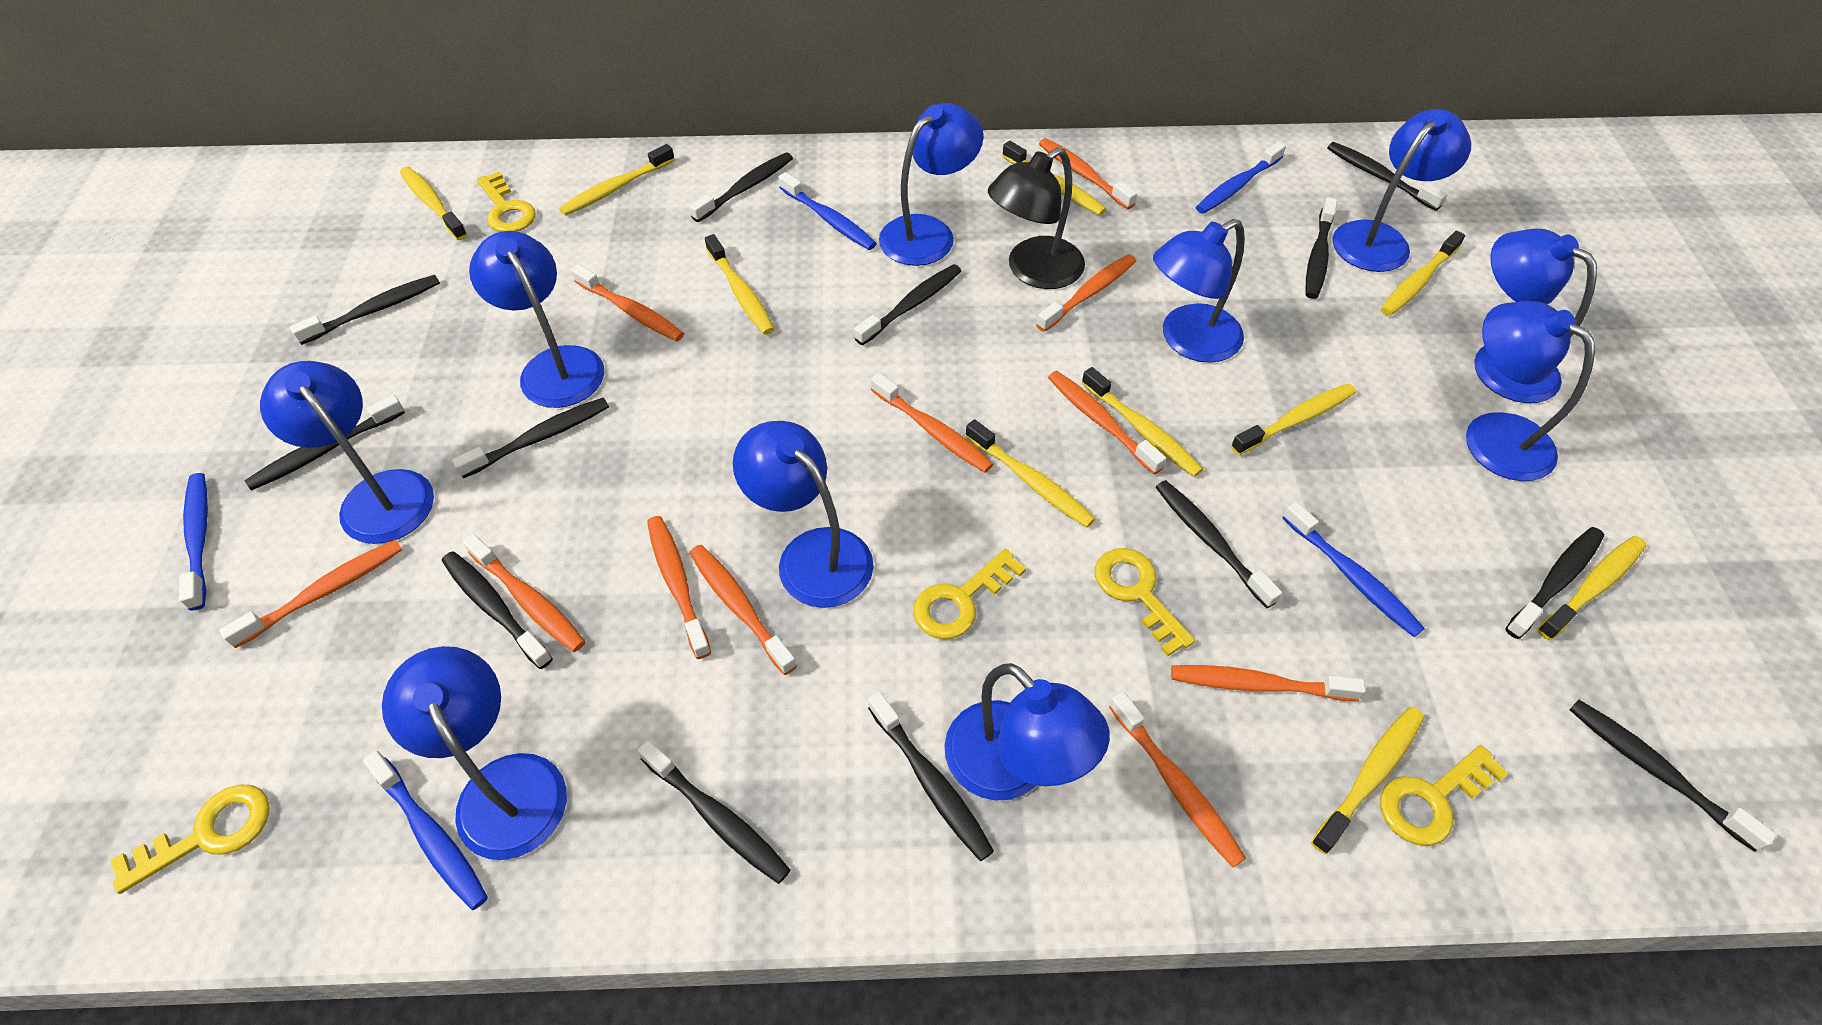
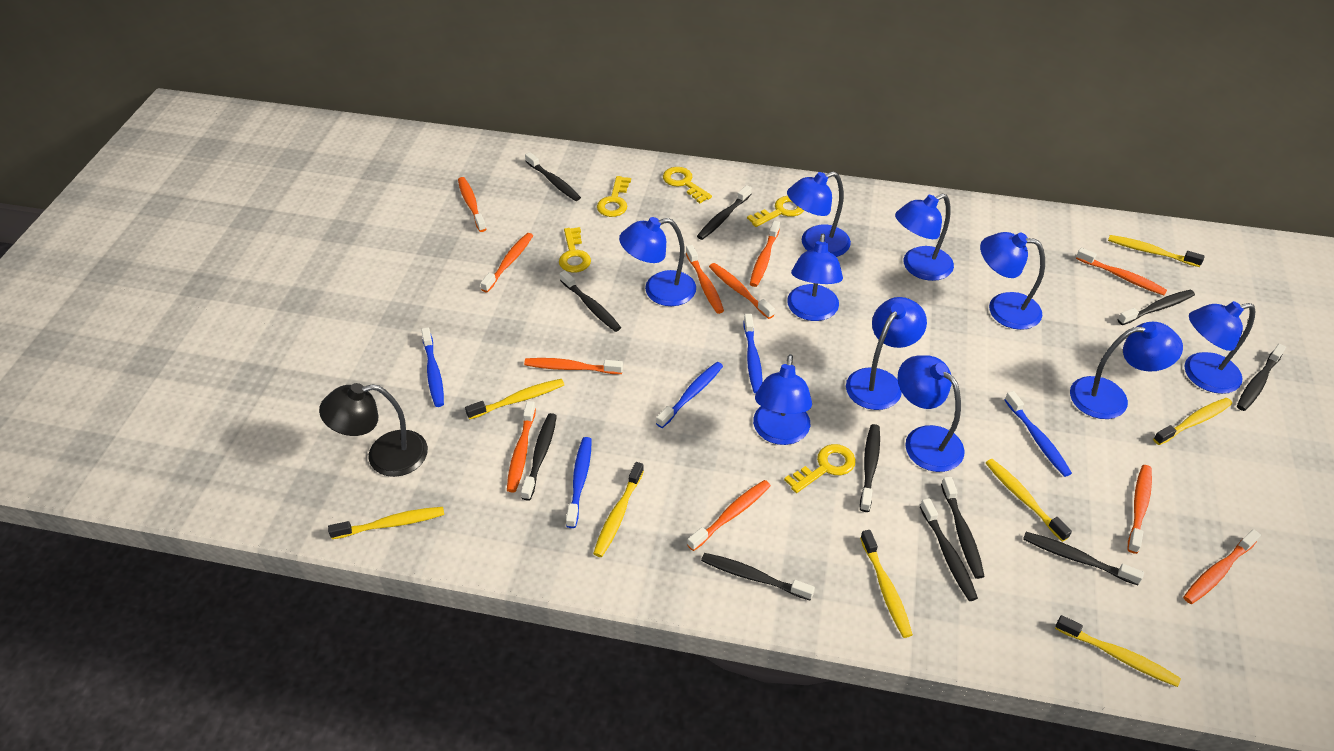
black toothbrush: [245,395,405,491] [290,275,440,345] [442,551,553,669] [452,398,609,478] [637,740,790,884] [689,152,793,222] [854,264,961,345] [868,692,994,861] [1156,480,1282,608] [1305,197,1337,299] [1327,142,1448,211] [1506,527,1604,639] [1570,700,1777,852] = 13 -> [521,413,557,501] [525,152,581,201] [560,270,621,332] [697,185,752,240] [701,553,815,601] [860,424,880,512] [920,498,978,601] [941,477,985,579] [1023,532,1144,585] [1118,290,1195,325] [1237,344,1286,411] = 11
yellow toothbrush: [400,167,467,240] [559,144,675,216] [705,234,774,335] [965,419,1095,528] [1002,141,1106,216] [1082,367,1203,477] [1231,383,1356,455] [1311,707,1425,854] [1381,231,1465,316] [1537,536,1647,640] = 10 -> [328,507,444,539] [465,379,564,420] [593,462,644,557] [860,530,913,638] [986,459,1072,542] [1055,615,1181,687] [1108,235,1205,267] [1153,398,1232,445] = 8

